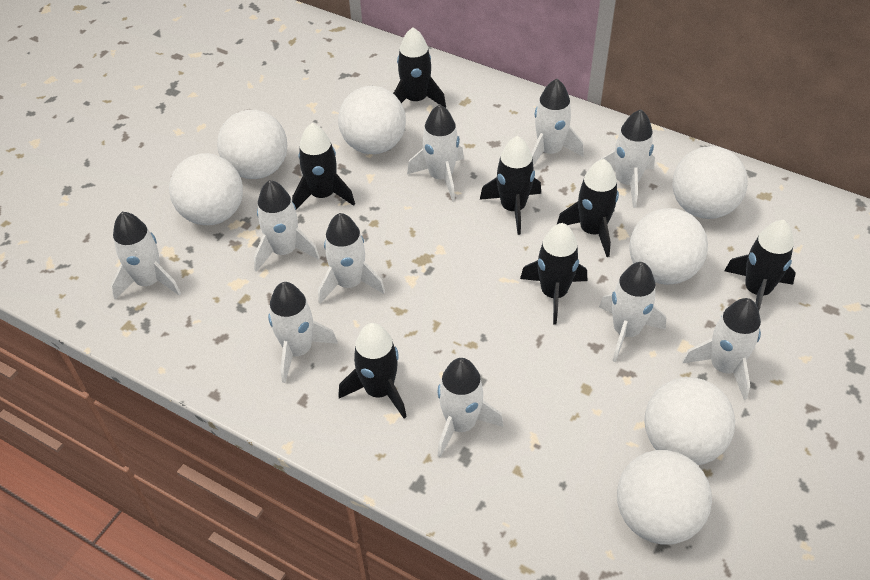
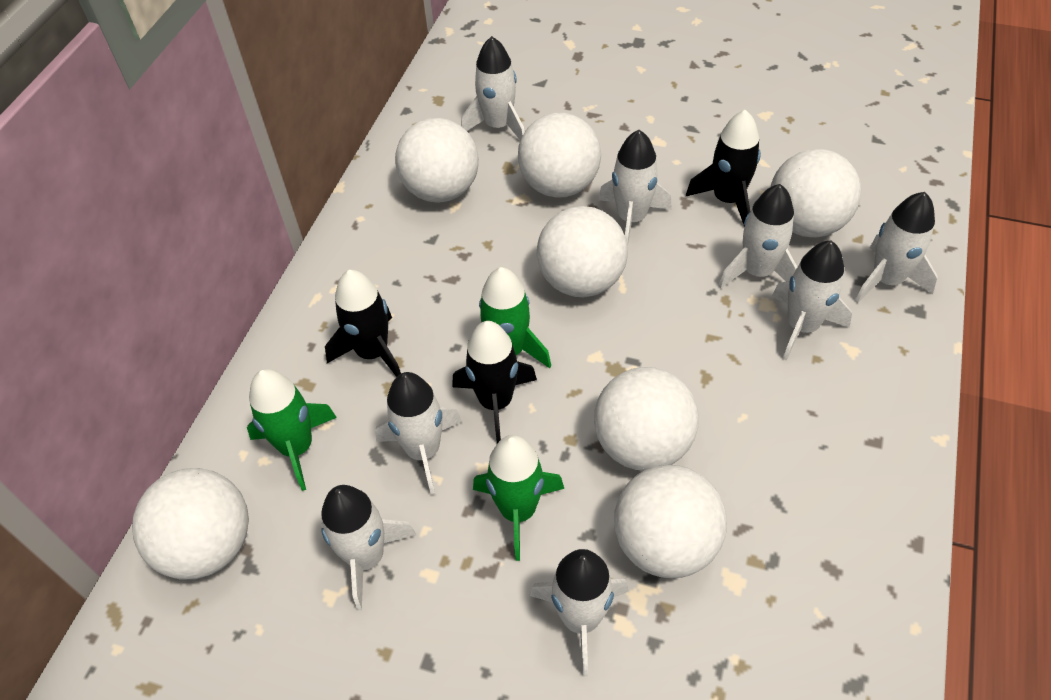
black rocket: [292,123,355,209] [338,323,407,418] [393,27,446,108] [480,136,541,235] [520,223,587,324] [557,159,619,257] [724,220,796,310] = 7 -> [325,270,401,377] [452,321,537,443] [686,110,761,227] = 3
green rocket: none = 0 -> [247,369,337,491] [473,435,564,561] [479,267,551,368] = 3
white rocket: [111,212,181,299] [254,180,320,272] [268,282,338,383] [318,213,385,304] [407,104,464,201] [437,358,504,458] [531,79,584,166] [598,109,655,208] [599,262,666,362] [682,298,761,400] = 10 -> [321,485,416,610] [375,372,462,495] [461,36,525,140] [530,549,628,676] [598,130,672,248] [719,184,797,289] [772,240,852,360] [855,192,938,303] = 8

